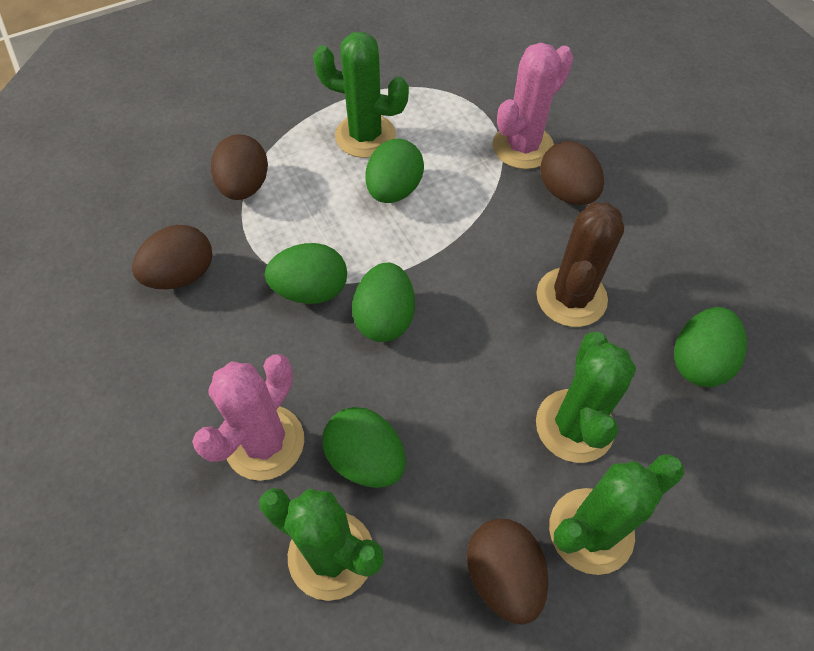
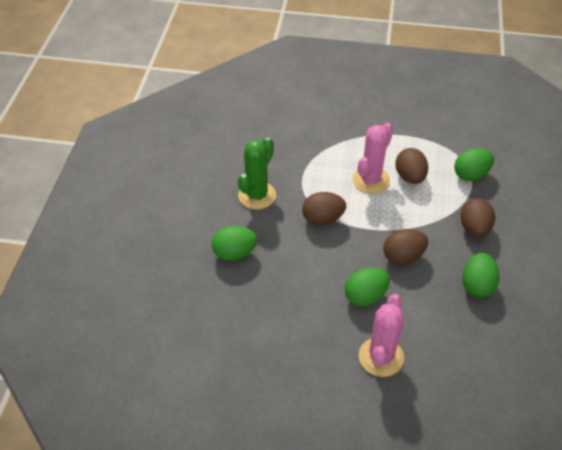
brown cactus: [536,202,624,327] = 1 -> none = 0
green cactus: [259,488,384,601] [313,32,409,158] [536,332,636,463] [549,454,684,575] = 4 -> [238,137,276,209] = 1
green egg: [265,243,347,304] [322,407,406,488] [352,263,415,342] [365,139,424,203] [674,307,747,387] = 5 -> [212,226,257,261] [345,267,390,306] [454,148,494,181] [462,253,500,297] = 4

